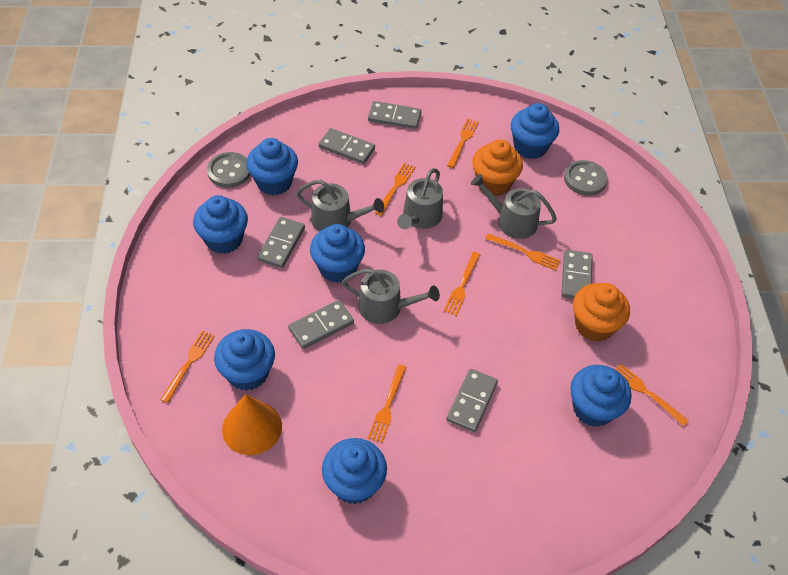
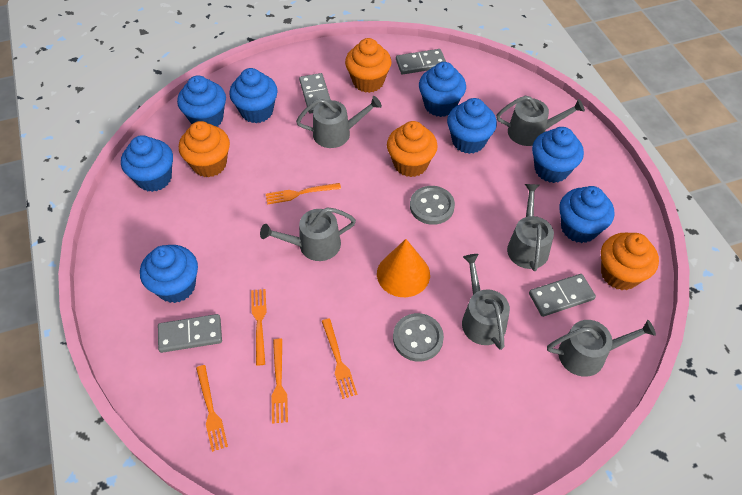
blue cupcake: [193,195,248,254] [214,329,275,391] [246,138,298,195] [310,224,365,283] [322,438,387,504] [511,103,559,159] [570,365,631,427] = 7 -> [121,135,173,192] [140,245,198,303] [177,75,226,127] [229,68,278,123] [419,62,466,117] [447,98,497,154] [532,127,584,183] [559,186,614,243] = 8
grey domino: [257,217,305,268] [288,300,354,349] [319,128,375,164] [368,101,421,129] [446,369,498,432] [561,249,593,299] = 6 -> [158,314,222,353] [299,73,331,114] [396,49,446,75] [529,274,596,317] = 4
grey watering can: [296,179,384,231] [342,268,440,324] [397,168,443,229] [471,174,557,239] = 4 -> [260,207,356,261] [296,96,382,148] [462,254,510,350] [496,96,585,146] [507,184,554,271] [547,320,656,377] = 6
orange cupcake: [472,139,523,196] [573,283,630,342] = 2 -> [179,121,230,177] [345,38,391,93] [387,121,438,177] [601,233,659,290] = 4
orange fork: [160,330,215,403] [368,364,406,443] [375,163,415,216] [444,252,480,316] [447,119,479,168] [485,233,561,270] [615,364,689,426] = 7 -> [196,365,228,452] [251,289,267,365] [266,183,341,205] [271,339,288,424] [322,318,357,399] = 5

